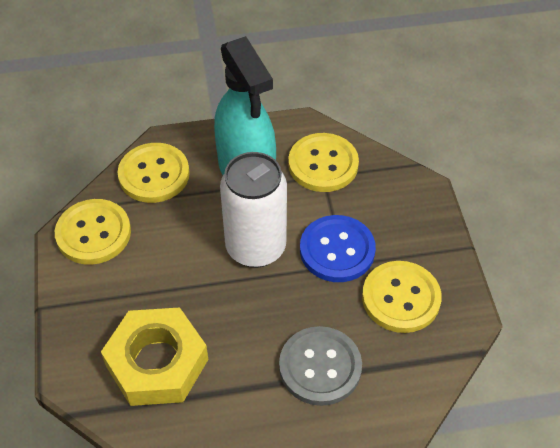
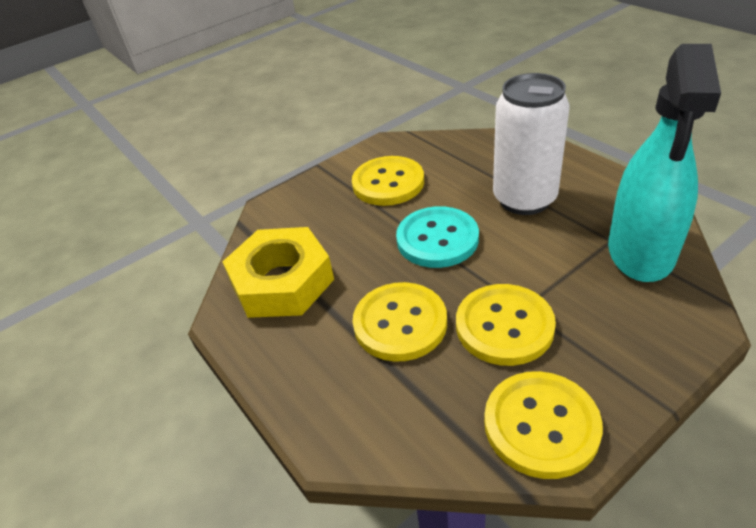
blue button: [300,215,376,282] = 1 -> none = 0
grey button: [279,326,362,406] = 1 -> none = 0
turquoise button: none = 0 -> [396,206,479,268] = 1

